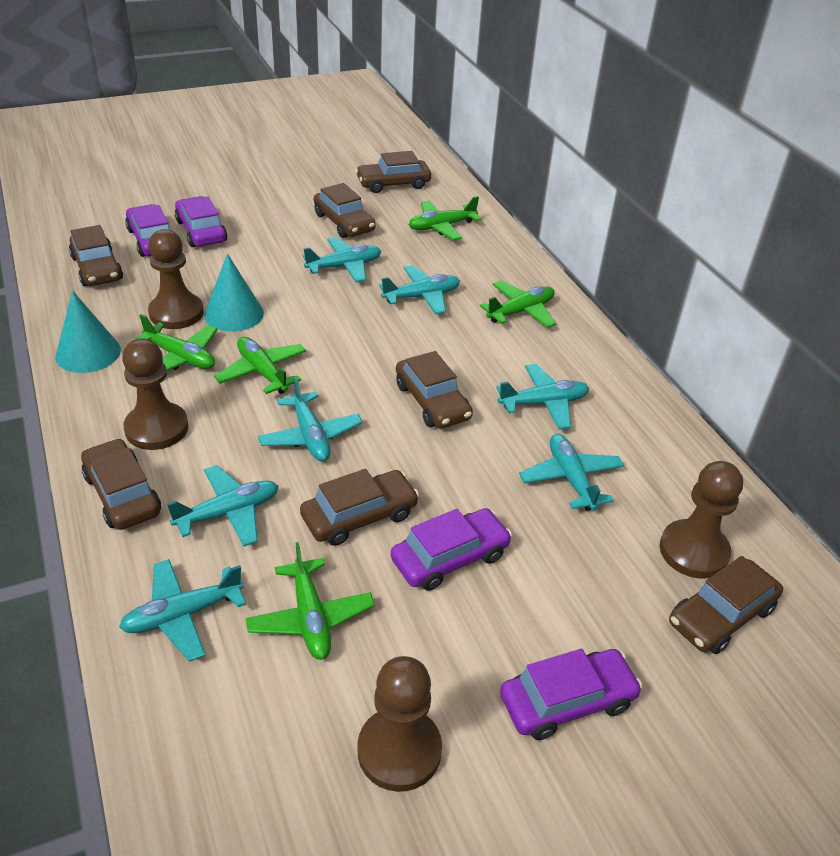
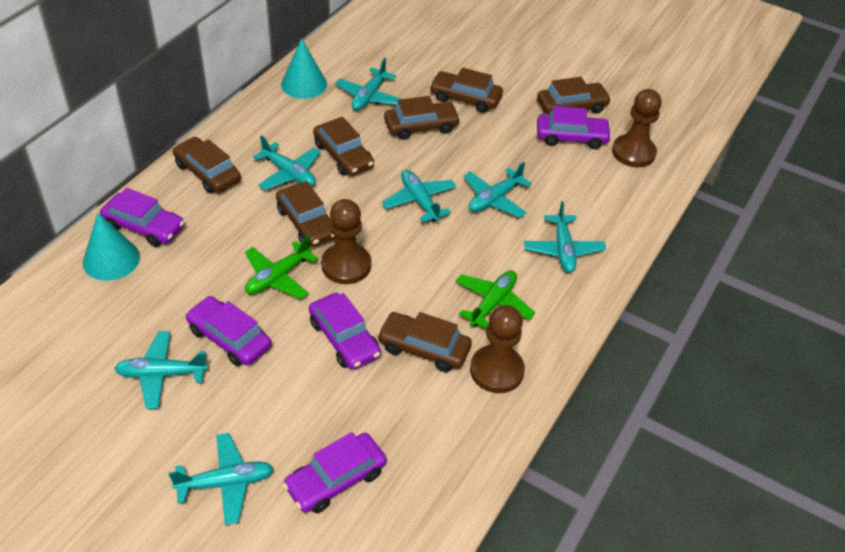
brown pawn: [122,339,189,450] [148,229,204,329] [358,656,442,792] [660,461,743,579] = 4 -> [321,199,371,284] [470,305,525,393] [612,89,662,168] = 3
green plane: [134,314,218,371] [214,337,306,394] [245,542,375,660] [409,196,481,240] [480,281,556,328] = 5 -> [245,236,318,299] [455,270,535,329] = 2
purple car: [125,204,170,257] [175,196,227,247] [391,508,512,591] [500,649,642,740] = 4 -> [100,188,184,247] [186,296,271,366] [283,432,387,513] [309,293,381,370] [537,106,612,149] = 5

